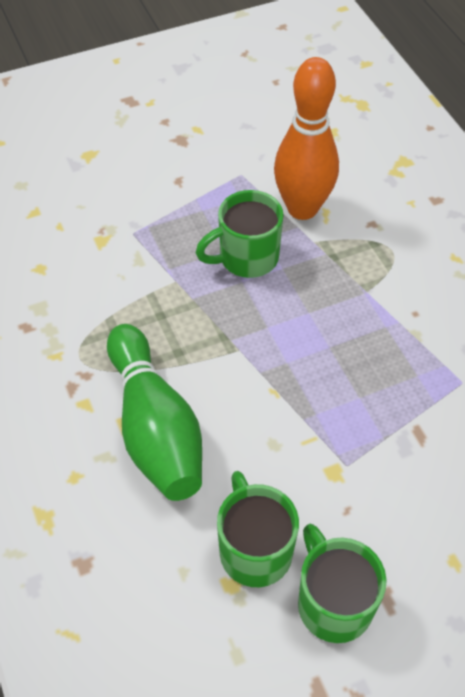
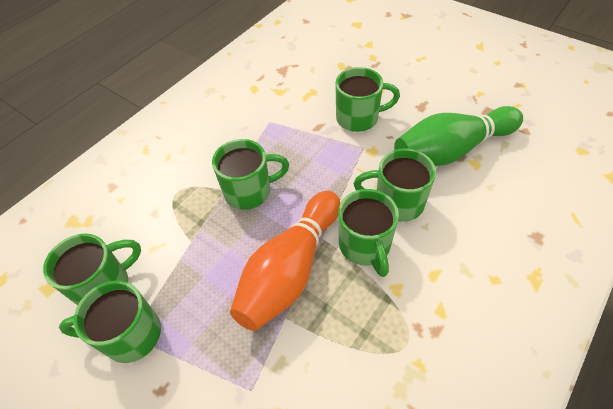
green mug: [195,190,284,278] [217,471,299,587] [298,524,387,643] = 3 -> [43,234,141,305] [59,281,161,363] [212,139,289,210] [335,67,400,132] [338,189,399,277] [354,148,436,222] = 6

